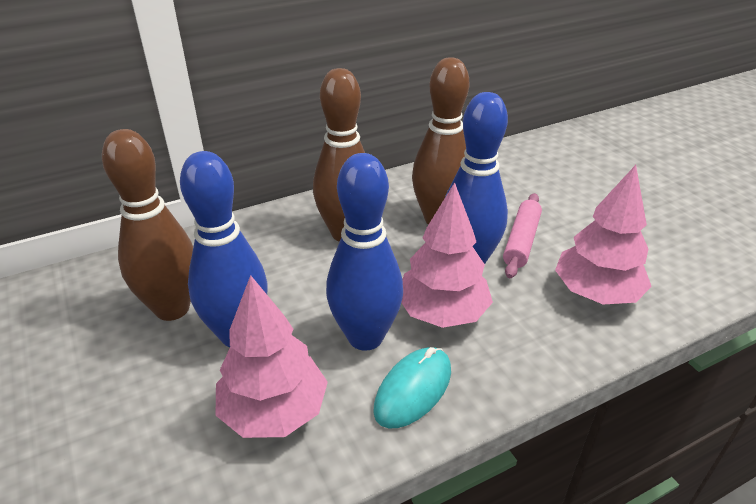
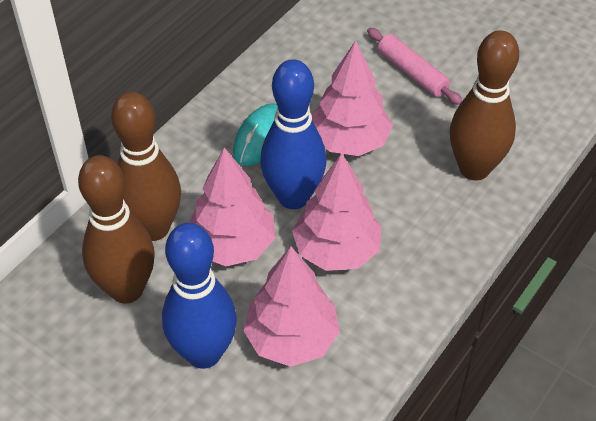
blue bowling pin: [180,151,268,347] [326,153,403,351] [444,92,508,264] = 3 -> [162,223,237,369] [260,59,327,209] = 2
pink tree: [216,275,328,438] [401,182,493,328] [555,165,652,305] = 3 -> [189,148,275,266] [243,247,340,367] [292,153,382,271] [311,40,393,156] = 4

